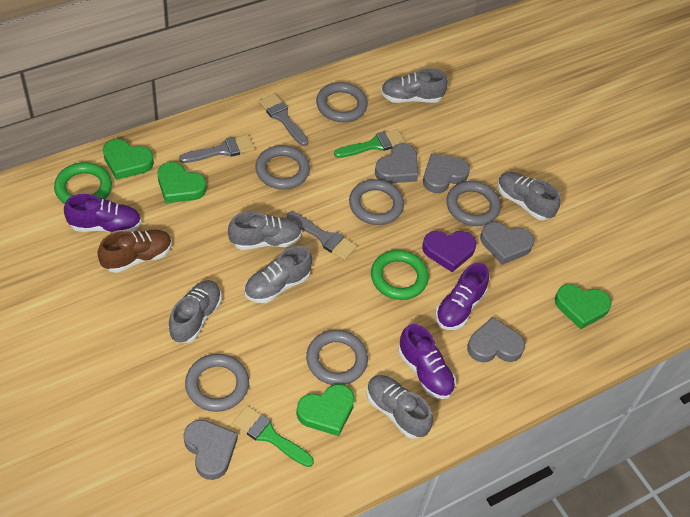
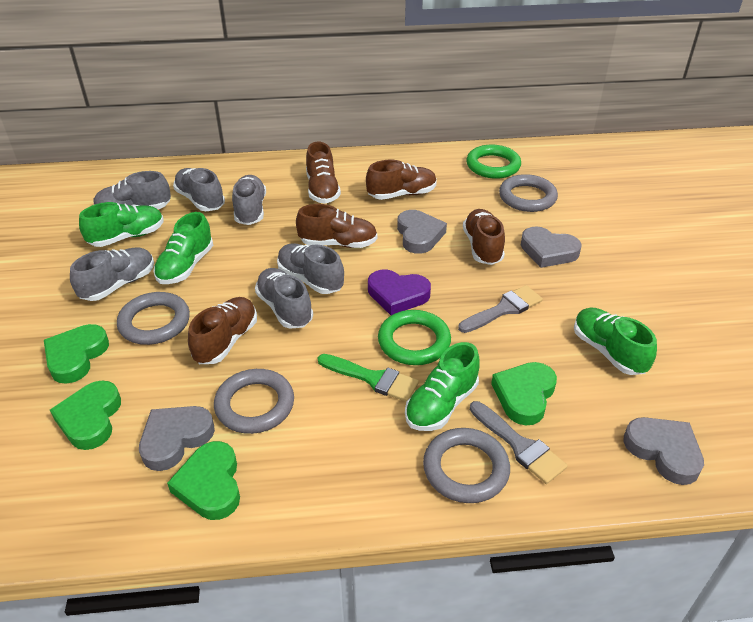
brown shoe: [98,230,172,273] = 1 -> [188,297,257,364] [296,204,378,248] [306,142,341,204] [366,160,437,200] [463,209,505,265] = 5
green brush: [233,406,314,467] [334,129,406,158] = 2 -> [318,354,419,402] = 1
green shoe: none = 0 -> [79,202,164,247] [153,212,213,284] [405,342,480,431] [574,307,657,375] = 4
grey brush: [179,135,255,163] [259,93,309,146] [287,211,357,260] = 3 -> [458,285,543,333] [470,401,568,484] = 2
grey heart: [184,420,238,480] [375,143,419,183] [423,153,470,193] [467,317,525,363] [480,222,534,265] = 5 -> [139,406,215,471] [397,210,447,254] [521,226,582,268] [623,417,704,485] = 4
grey ring: [185,354,249,412] [255,145,310,190] [306,330,368,385] [316,82,368,122] [349,179,404,225] [447,181,501,226] = 6 -> [117,292,190,345] [214,369,294,434] [423,428,510,503] [499,174,558,212] = 4
purple shoe: [64,194,141,233] [398,324,456,399] [435,263,489,330] = 3 -> none = 0

